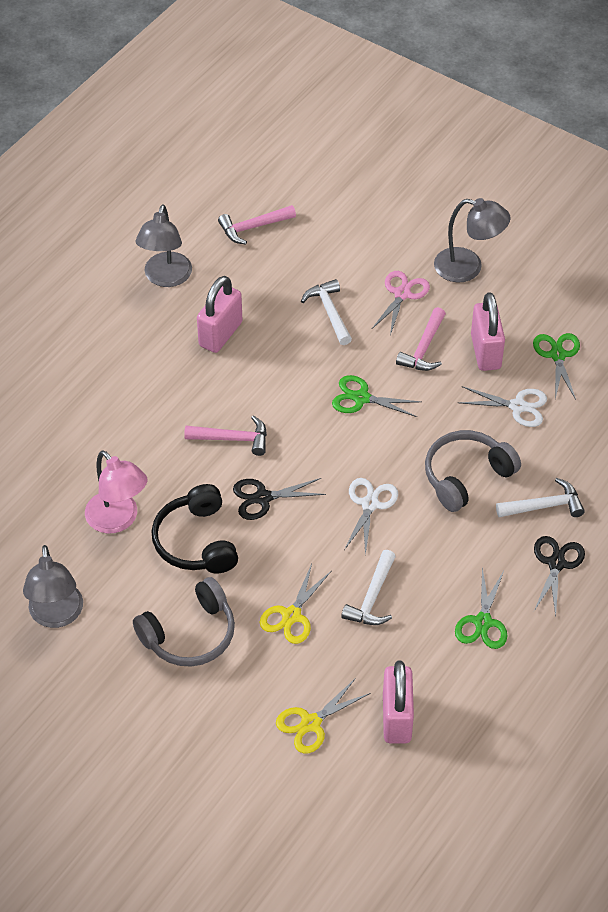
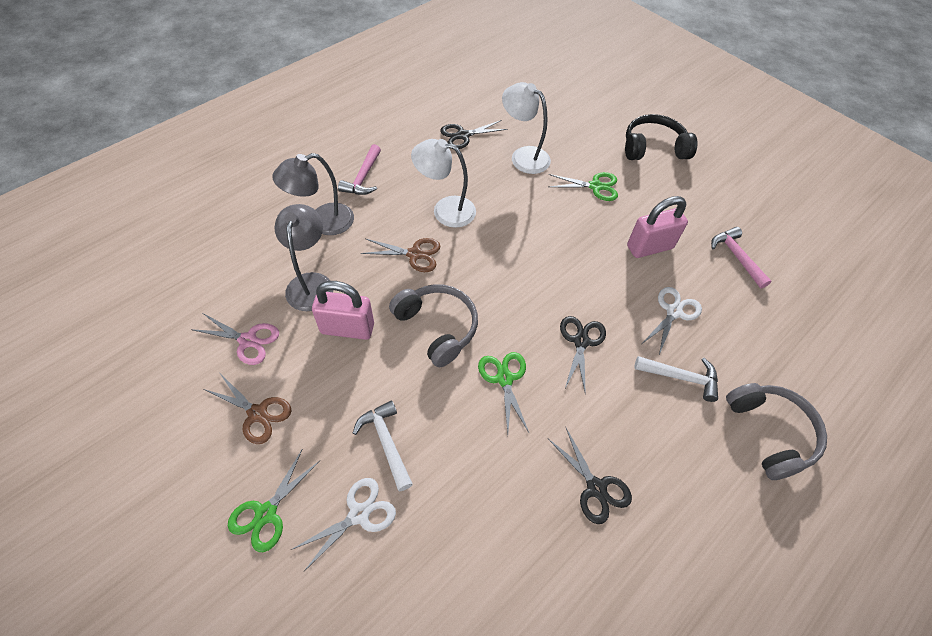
black scissors: [233,478,326,520] [534,536,585,616] = 2 -> [440,120,508,149] [548,428,632,524] [560,316,606,395] = 3
brown scissors: none = 0 -> [204,375,292,444] [361,238,440,272] = 2
grey lamp: [23,545,83,628] [136,204,192,287] [434,198,510,282] = 3 -> [272,153,354,235] [275,204,333,311] = 2
pink hammer: [184,415,267,456] [218,205,296,245] [396,307,446,371] = 3 -> [338,144,381,195] [711,227,771,289] = 2
pink lamp: [85,450,147,534] = 1 -> none = 0
pink padlock: [197,276,242,353] [383,660,414,743] [471,292,505,371] = 3 -> [312,281,374,340] [627,196,688,258] = 2
white hammer: [301,279,352,345] [341,550,396,625] [496,478,585,517] = 3 -> [353,401,413,491] [634,356,718,402] = 2
white lamp: none = 0 -> [411,139,476,228] [502,82,551,174] = 2
yellow scissors: [260,564,331,644] [276,678,371,753] = 2 -> none = 0

